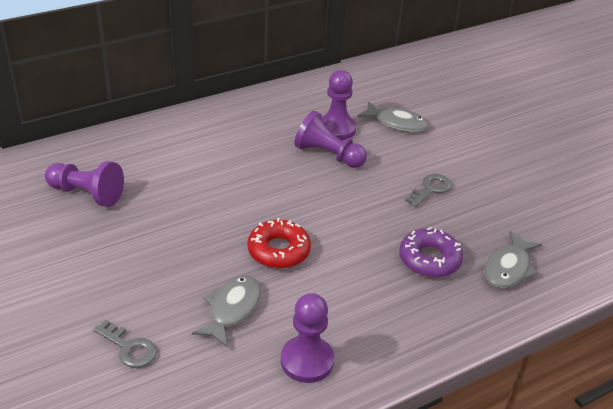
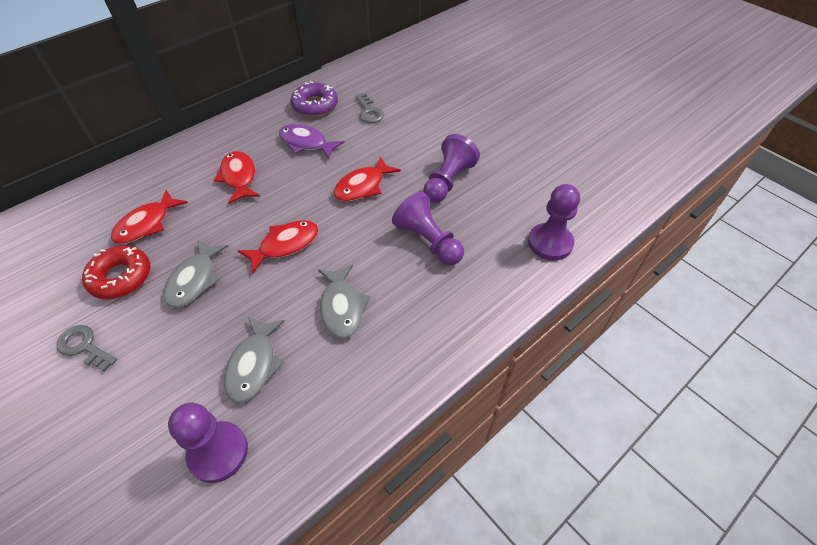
purple fish: none = 0 -> [279,124,345,159] = 1
red fish: none = 0 -> [111,190,188,244] [214,151,260,204] [238,220,318,273] [334,157,401,201] = 4

